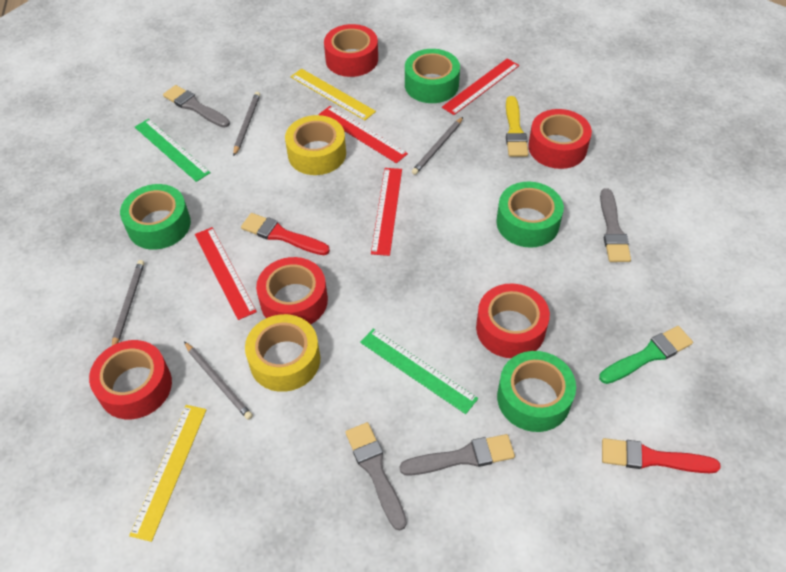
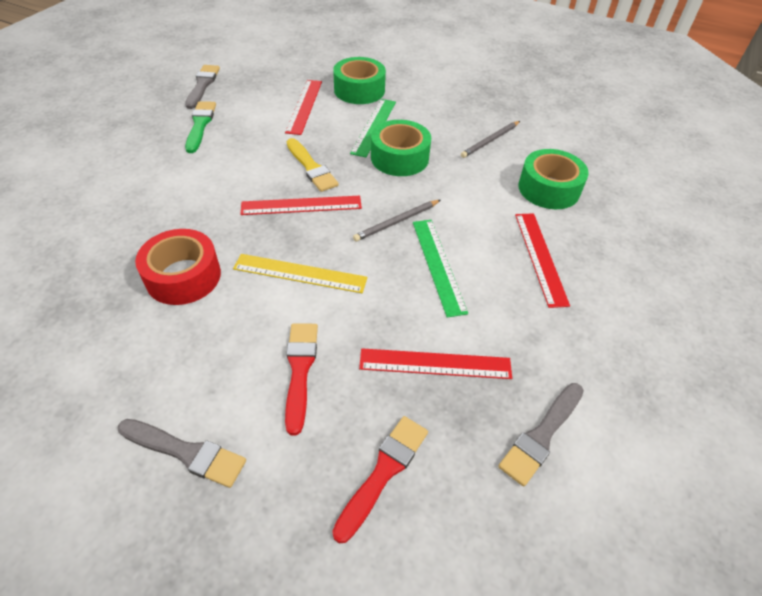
green tape: [120,184,191,250] [405,49,460,103] [496,182,564,248] [497,351,576,432] = 4 -> [333,57,386,104] [371,120,431,176] [518,149,589,209] = 3
grey brush: [163,85,230,128] [345,422,407,531] [400,434,515,476] [600,188,631,262] = 4 -> [118,419,246,488] [185,65,220,109] [498,383,584,487] = 3
grey pencil: [112,260,144,346] [184,342,253,420] [233,92,260,157] [412,117,463,175] = 4 -> [353,200,440,241] [461,121,520,158] = 2
red tape: [89,340,172,419] [256,257,328,325] [324,24,378,77] [476,284,550,358] [528,109,592,169] = 5 -> [135,229,221,305] = 1
yellow ruler: [129,405,206,542] [291,69,376,120] = 2 -> [233,254,367,293] = 1
yellow tape: [245,314,320,392] [285,115,346,175] = 2 -> none = 0

